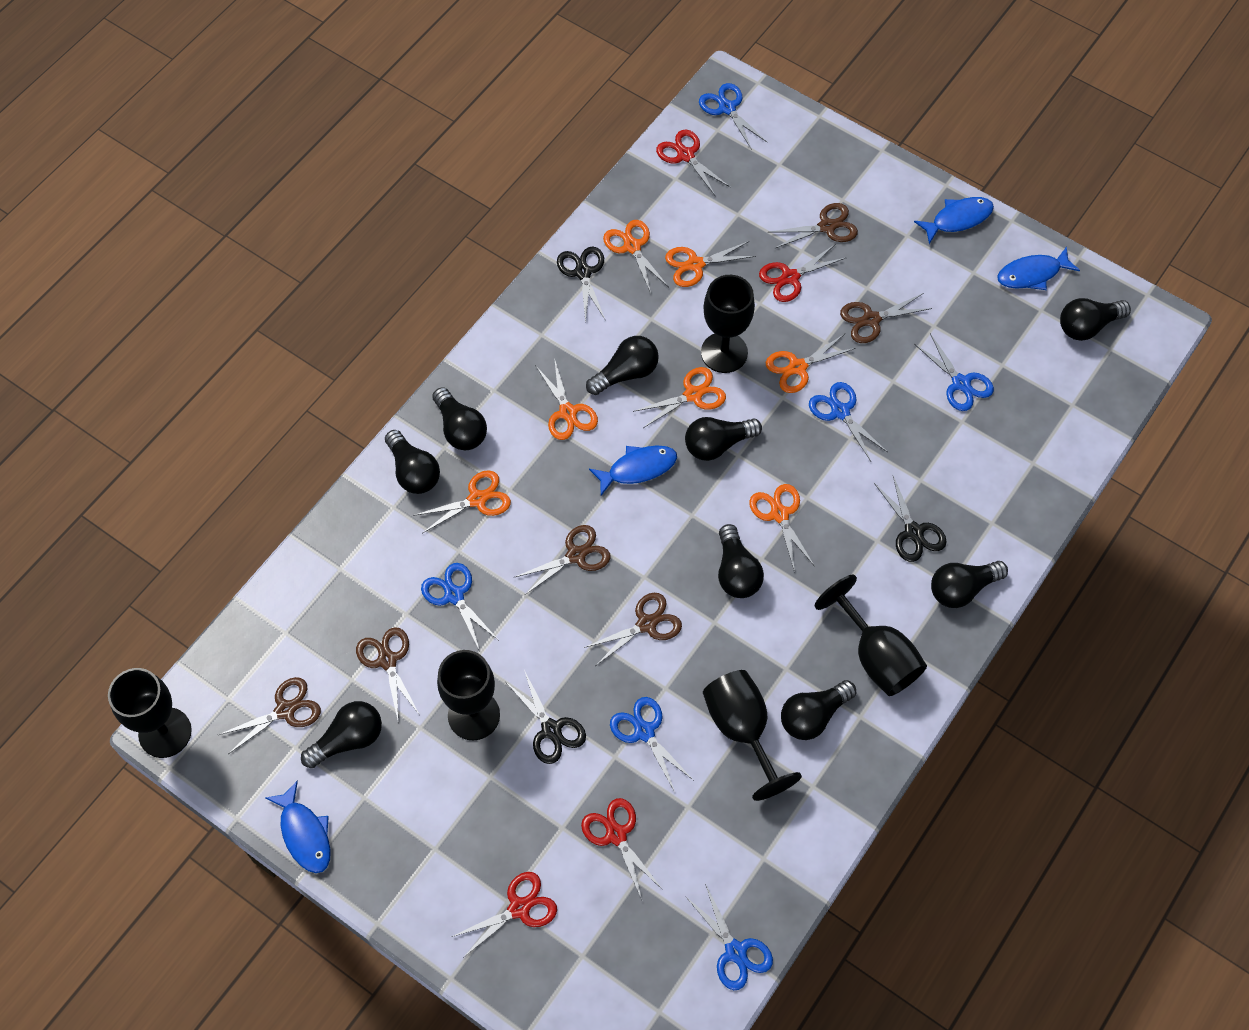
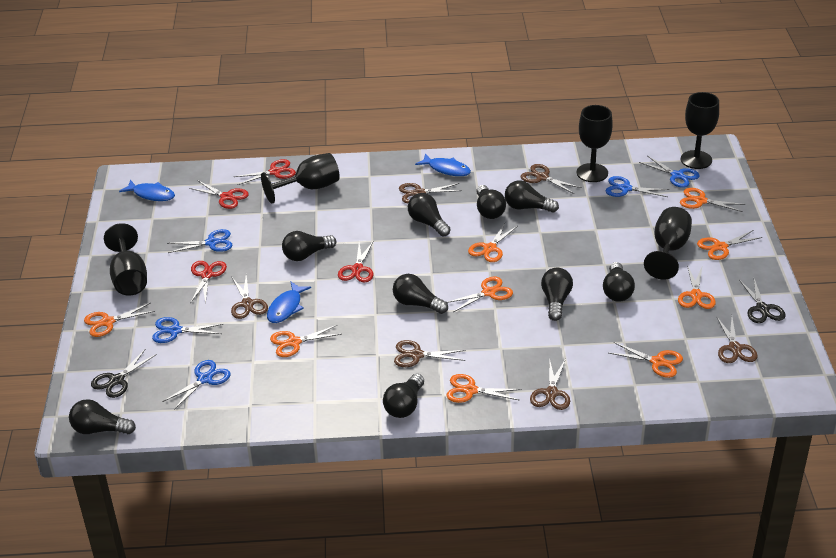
black scissors: [506,670,586,764] [557,247,605,323] [874,476,947,562] = 3 -> [91,350,157,398] [739,279,786,323] = 2
blue fish: [265,781,331,873] [589,445,677,496] [914,197,994,244] [997,246,1080,290] = 4 -> [119,180,175,201] [267,282,311,323] [415,153,471,176] = 3
blue scissors: [421,563,498,651] [610,697,693,792] [685,884,773,990] [699,83,768,150] [809,382,887,461] [914,333,994,411] = 6 -> [152,317,223,343] [162,360,231,410] [167,229,232,253] [606,176,669,197] [639,156,700,188] = 5
orange scissors: [413,470,511,533] [535,358,598,440] [603,220,669,293] [633,367,726,428] [665,241,756,287] [749,484,814,572] [766,334,856,393] = 7 -> [84,303,155,337] [270,325,342,357] [446,374,522,403] [447,276,513,312] [468,223,518,262] [609,342,683,378] [678,265,716,309] [680,188,745,212] [697,230,762,260] = 9

